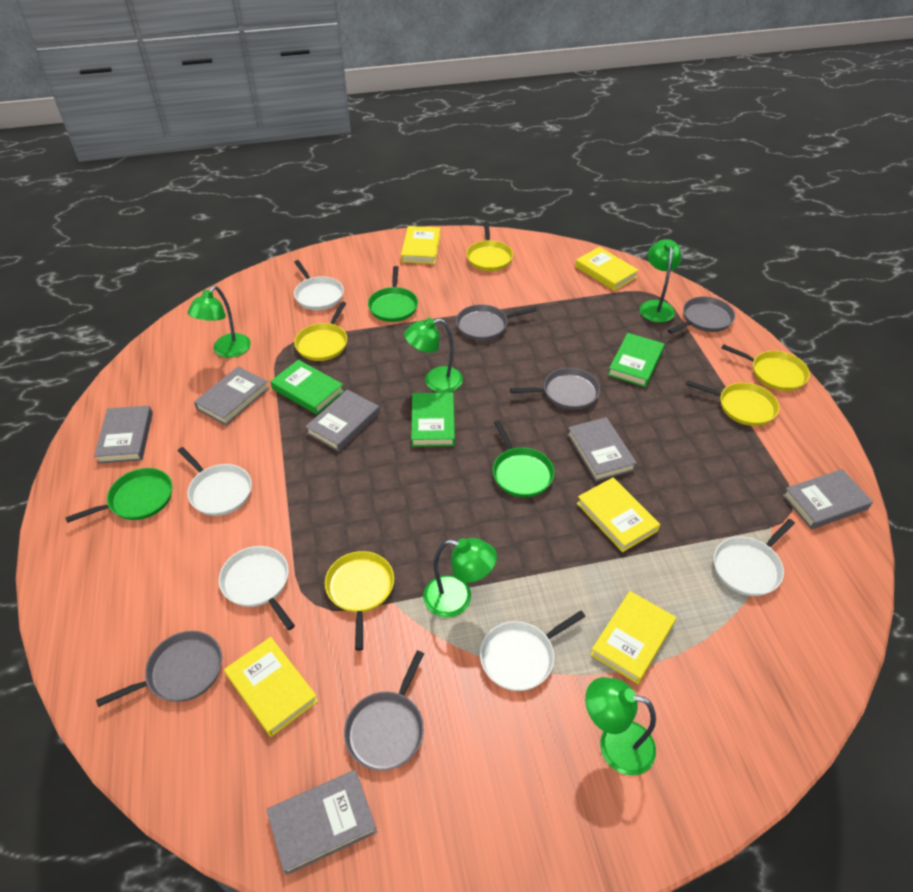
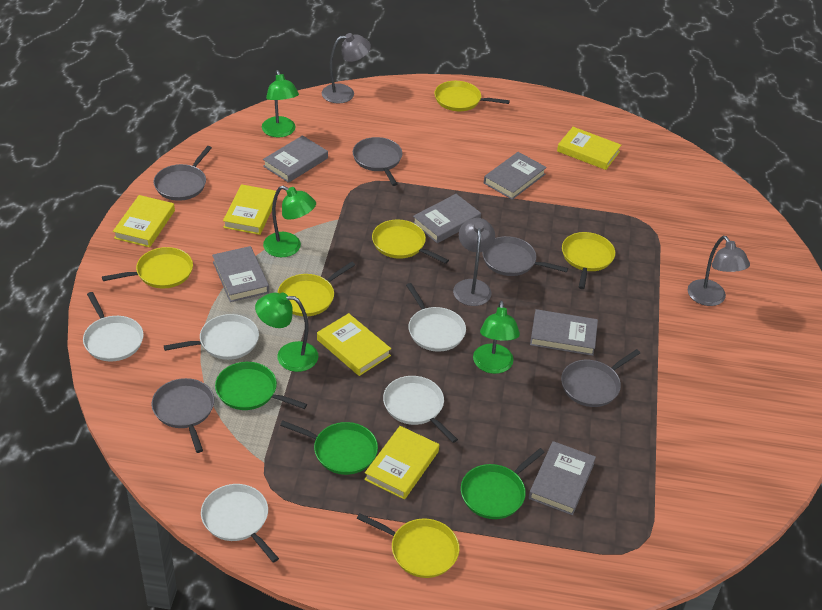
green book: [270,360,344,415] [411,392,455,447] [608,333,665,387] = 3 -> none = 0
green lamp: [187,286,251,358] [404,318,463,393] [423,538,497,618] [585,677,656,776] [640,239,682,323] = 5 -> [255,293,318,372] [262,70,299,138] [263,186,316,257] [473,301,520,374] = 4
grey lamp: none = 0 -> [322,33,371,103] [453,218,495,306] [688,236,750,306] = 3
yellow pan: [294,302,347,361] [325,551,394,651] [466,221,513,271] [686,381,779,426] [722,344,810,391] = 5 -> [102,247,193,289] [278,262,355,316] [357,513,459,578] [372,220,449,264] [434,81,510,111] [562,232,615,289] = 6

